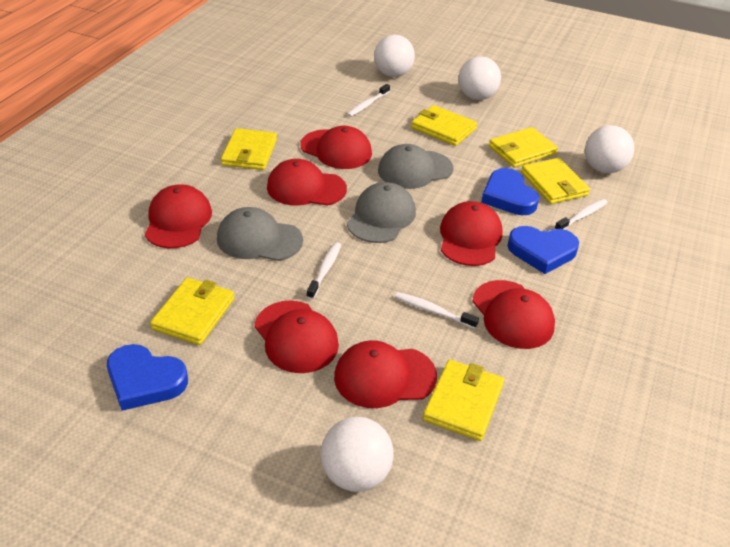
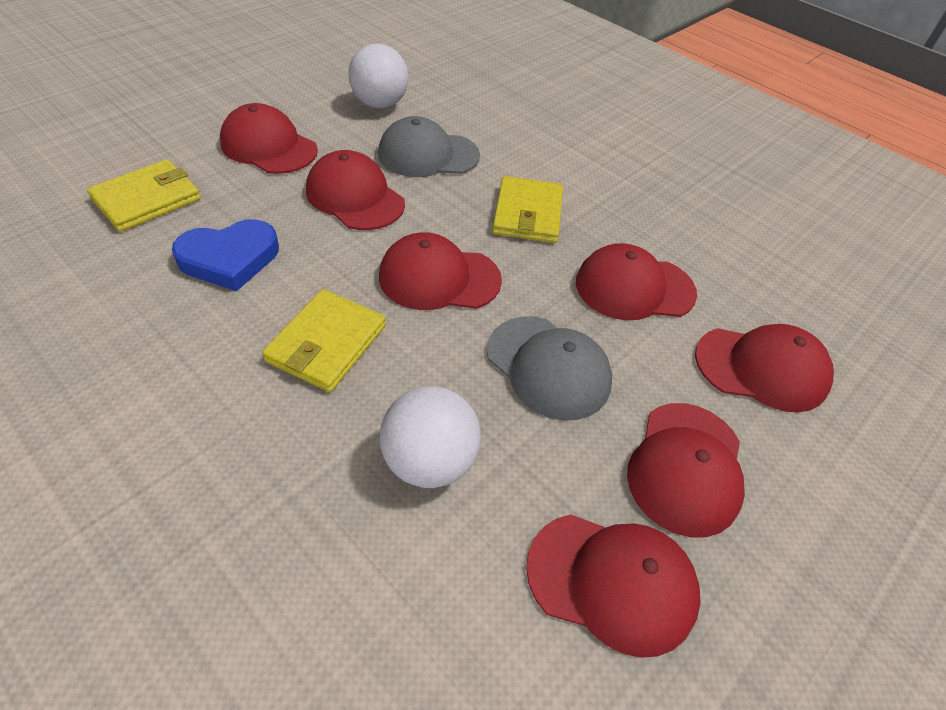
blue heart: [107,344,188,411] [481,168,539,215] [507,226,579,274] = 3 -> [172,219,279,291] = 1
grey cap: [217,207,303,261] [347,182,416,243] [378,144,453,189] = 3 -> [378,116,480,177] [487,317,612,421] = 2
white ball: [321,417,394,492] [374,35,415,77] [458,56,501,100] [585,125,634,173] = 4 -> [348,43,409,109] [380,386,481,488] = 2
white toothbrush: [307,242,341,299] [347,84,390,117] [395,292,479,329] [554,199,608,230] = 4 -> none = 0
yellow wallet: [150,277,235,345] [221,128,277,170] [411,105,477,146] [423,359,504,441] [489,127,558,168] [521,158,590,204] = 6 -> [87,159,201,232] [262,289,386,392] [492,176,563,243] = 3

